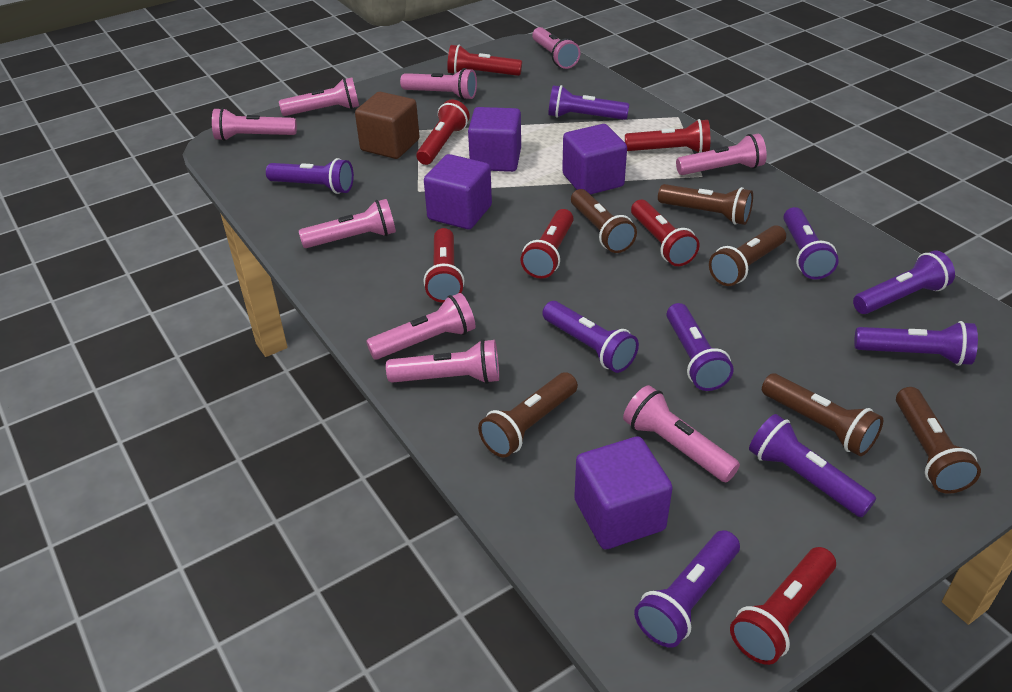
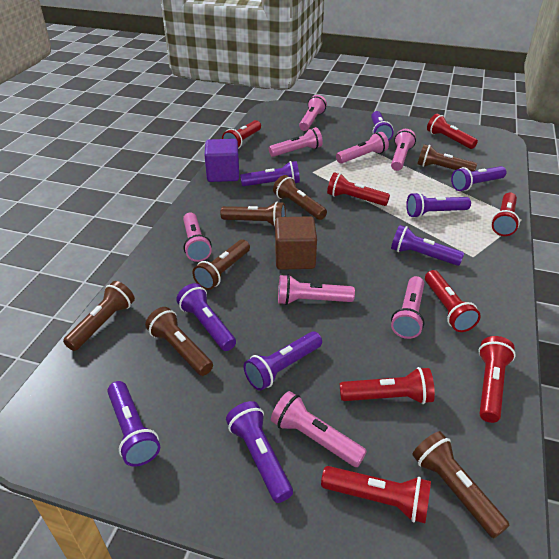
brown flashlight: [478,372,578,458] [571,189,637,253] [658,184,753,225] [709,225,786,286] [762,374,883,456] [896,387,981,494] = 6 -> [63,281,135,351] [145,307,213,376] [193,240,250,290] [220,201,286,226] [273,175,327,220] [412,431,510,538] [417,144,477,171] = 7
pink flashlight: [212,108,297,141] [279,77,359,116] [299,199,396,248] [366,293,475,360] [386,339,499,384] [400,68,477,100] [532,27,580,69] [623,385,740,482] [676,134,767,175] = 9 -> [183,213,212,262] [269,127,323,157] [271,391,367,467] [278,275,355,305] [299,95,327,131] [336,132,389,164] [391,129,416,171] [391,276,424,339] = 8
purple cube: [424,154,492,229] [468,107,521,172] [562,124,627,195] [574,436,673,549] = 4 -> [204,139,239,182] = 1
red flashlight: [416,100,470,165] [424,228,464,303] [447,45,522,76] [520,209,574,279] [625,119,710,153] [631,200,699,266] [730,547,836,665] = 7 -> [222,120,261,149] [321,466,431,523] [327,172,390,206] [340,367,435,404] [425,270,481,332] [427,114,478,149] [478,336,516,423] [491,193,520,236] = 8

